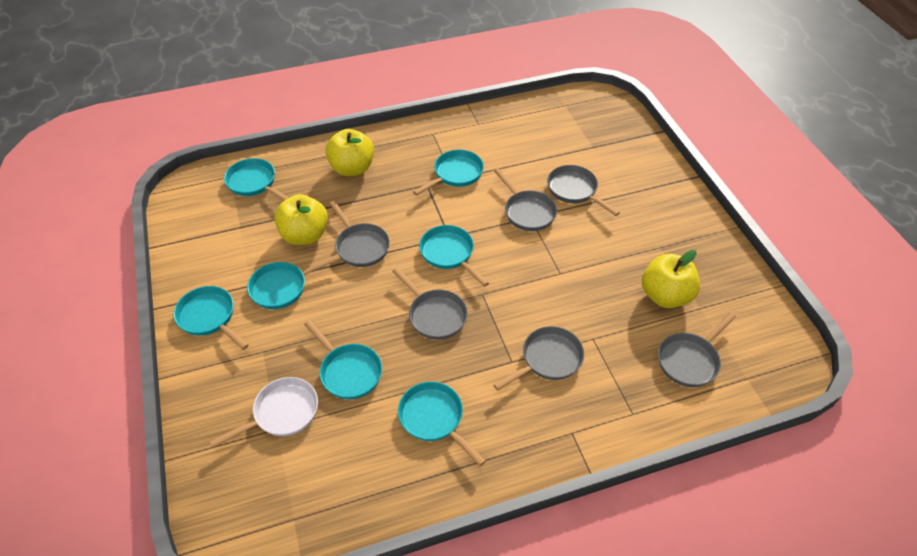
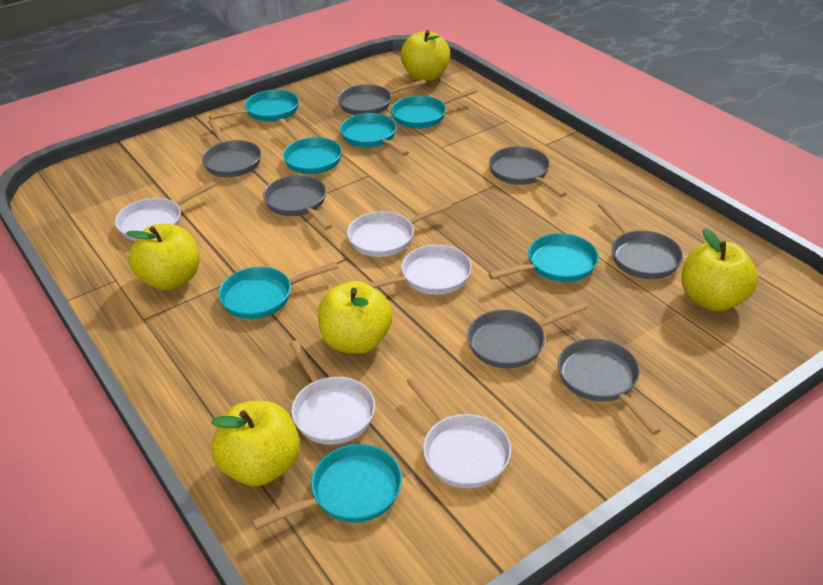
grey pan: [329,201,390,267] [392,267,468,340] [493,326,584,391] [494,168,557,231] [547,165,620,216] [658,313,736,387] = 6 -> [202,119,261,177] [263,175,332,230] [338,79,425,115] [467,302,588,369] [489,146,567,197] [558,339,661,435] [598,202,683,279] = 7
white pan: [210,377,318,448] = 1 -> [115,181,216,241] [289,340,375,445] [347,202,452,257] [367,245,472,295] [406,377,511,488] = 5
yellow apple: [274,194,328,245] [325,129,374,176] [642,250,700,308] = 3 -> [126,224,200,290] [211,401,300,486] [318,281,392,354] [400,30,450,81] [682,228,758,311] = 5

